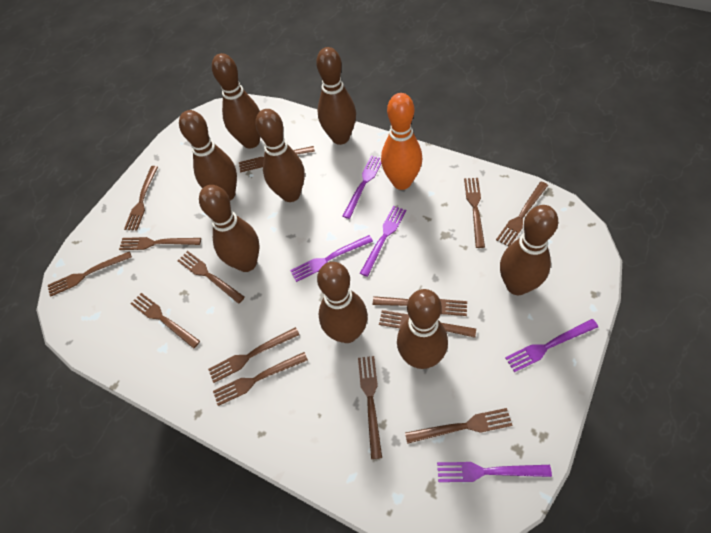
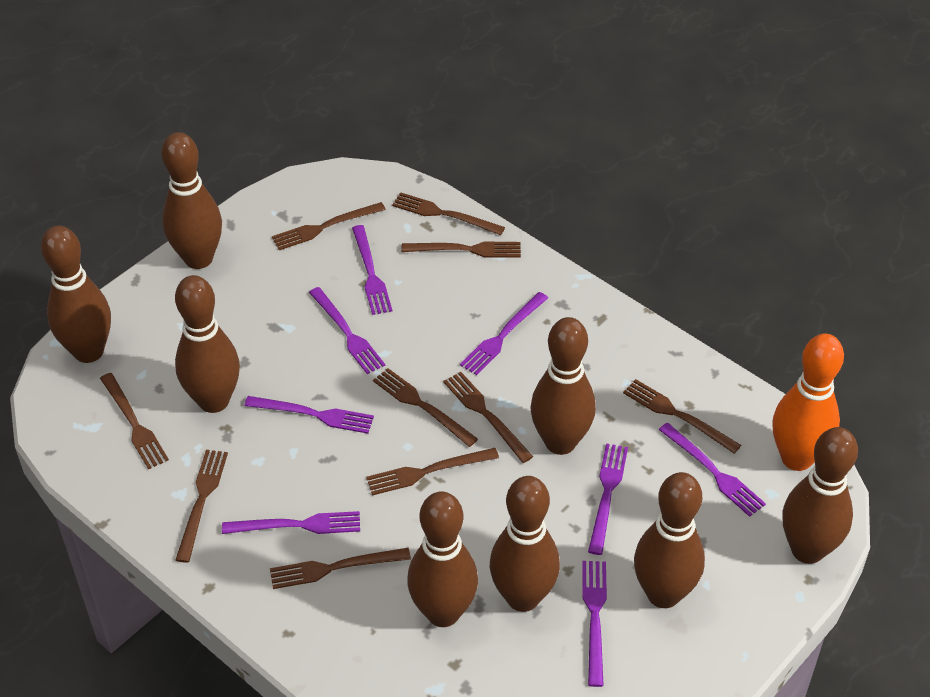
brown fork: [48,251,132,297] [119,237,201,250] [124,166,158,231] [131,293,200,349] [178,251,245,304] [208,327,300,383] [213,352,308,406] [239,146,315,173] [358,356,382,459] [373,296,467,316] [379,310,476,338] [405,408,513,444] [464,178,485,248] [496,182,548,247] = 14 -> [100,373,169,470] [176,450,228,563] [270,548,411,589] [272,202,386,251] [366,448,499,496] [373,368,478,447] [392,192,505,235] [402,242,521,258] [443,372,533,463] [623,379,741,454] = 10
purple fork: [290,235,373,282] [342,155,381,219] [360,206,406,277] [437,462,552,482] [505,319,598,372] = 5 -> [222,511,360,534] [244,396,374,434] [309,287,385,374] [352,225,392,315] [460,292,548,375] [582,561,607,687] [588,443,628,555] [659,423,766,517] = 8

